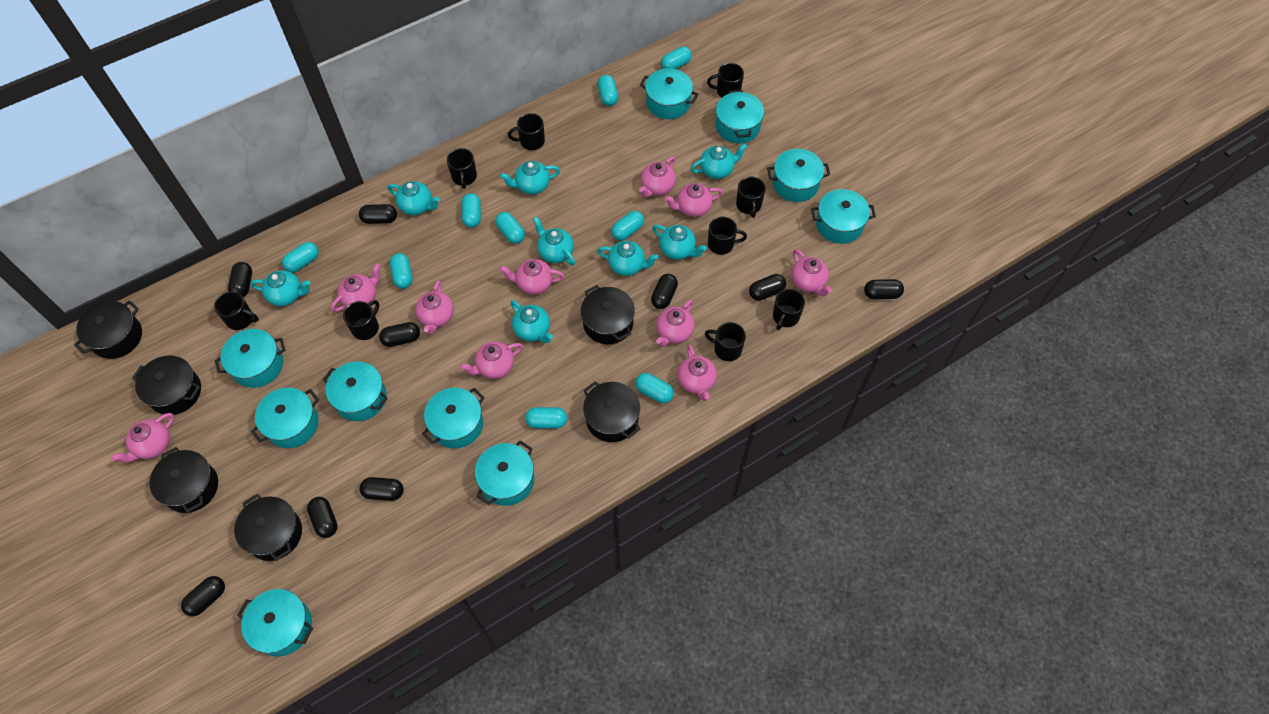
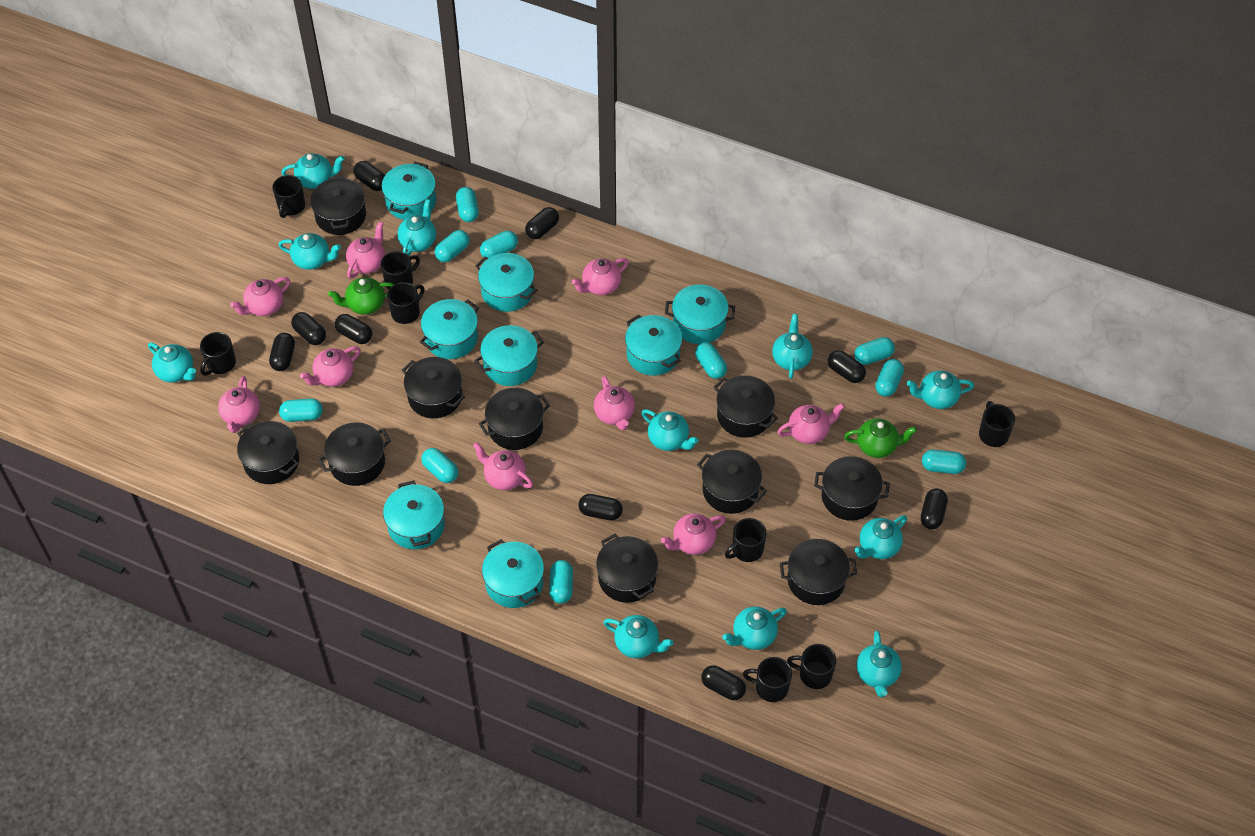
black mug: [214,291,259,330] [343,300,379,340] [447,148,477,189] [508,113,545,150] [705,322,746,361] [707,63,744,97] [708,217,747,255] [736,177,766,218] [773,289,805,330] = 9 -> [200,332,236,376] [272,175,305,218] [381,251,420,289] [387,282,424,324] [725,518,767,562] [743,657,792,702] [787,644,836,689] [979,401,1015,447] = 8
black pot: [74,300,142,359] [132,355,201,415] [149,447,218,513] [234,494,302,561] [581,285,635,344] [583,381,640,442] = 6 -> [237,421,299,484] [310,176,366,235] [318,423,391,486] [402,357,465,418] [479,388,550,450] [596,534,658,603] [697,450,767,514] [714,375,778,438] [780,539,857,605] [814,456,890,521] = 10
green teapot: none = 0 -> [328,277,394,315] [844,418,917,458] = 2
pink teapot: [111,413,174,463] [331,263,381,312] [415,281,454,335] [460,341,523,379] [500,259,565,295] [639,157,676,198] [656,300,694,347] [665,183,723,217] [678,345,717,401] [791,249,832,296] = 10 -> [218,376,260,433] [230,277,290,316] [300,346,361,387] [346,222,385,278] [473,442,533,490] [572,258,629,295] [594,376,635,431] [661,514,726,555] [778,403,845,444] = 9
turquoise capsule: [282,242,319,272] [390,253,413,289] [462,193,481,228] [495,212,525,244] [525,407,567,429] [598,75,618,106] [611,211,644,241] [635,373,674,403] [661,47,692,69] = 9 -> [279,399,323,422] [421,448,458,483] [435,230,469,262] [456,187,479,222] [480,231,518,258] [549,560,573,604] [695,342,727,379] [854,337,895,365] [875,359,904,397] [922,450,966,474] = 10
turquoise pot: [215,329,286,388] [237,589,313,657] [251,388,319,448] [323,361,388,421] [422,388,485,448] [475,440,535,506] [640,68,698,119] [716,90,764,144] [767,149,830,202] [811,189,876,244] = 10 -> [381,162,436,220] [383,480,445,549] [420,299,479,359] [474,325,544,386] [476,253,538,312] [482,539,544,608] [625,315,682,376] [665,285,735,344] = 8
turquoise teapot: [250,270,310,306] [387,181,440,215] [500,161,560,194] [511,300,553,343] [533,217,575,265] [597,241,658,276] [652,225,707,260] [691,143,747,179] = 8 -> [148,343,196,383] [279,233,341,270] [281,153,345,189] [397,199,436,256] [603,615,673,658] [641,409,699,451] [722,607,787,650] [772,314,813,379] [854,515,907,559] [857,631,902,697] [907,370,974,409] = 11

